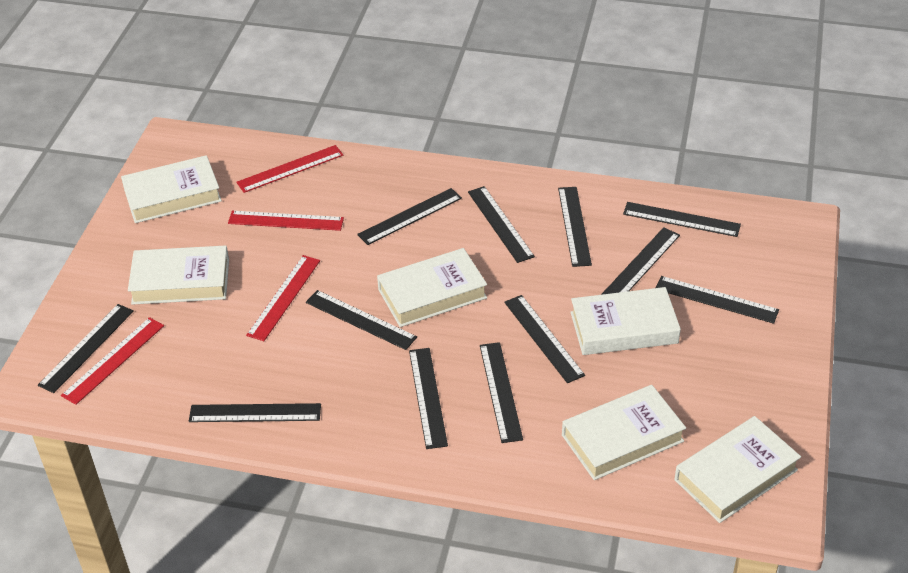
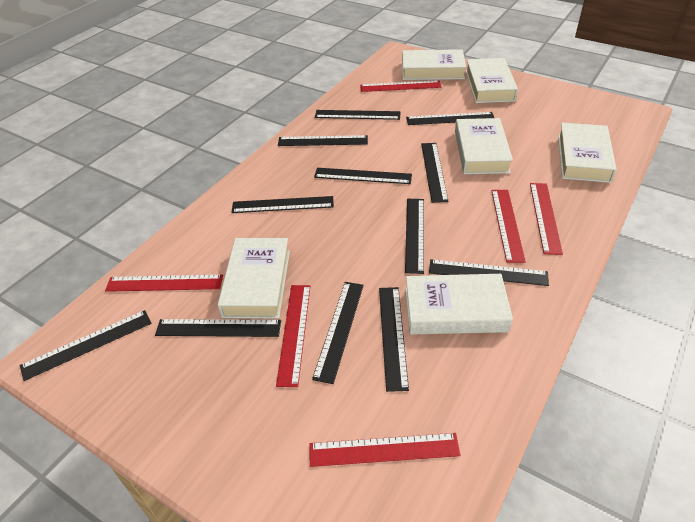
red ruler: [61,317,164,405] [228,211,344,231] [236,145,343,193] [246,255,320,341] = 4 -> [105,274,223,292] [276,285,310,387] [309,433,461,467] [360,80,441,92] [491,190,526,263] [530,183,563,255] = 6

